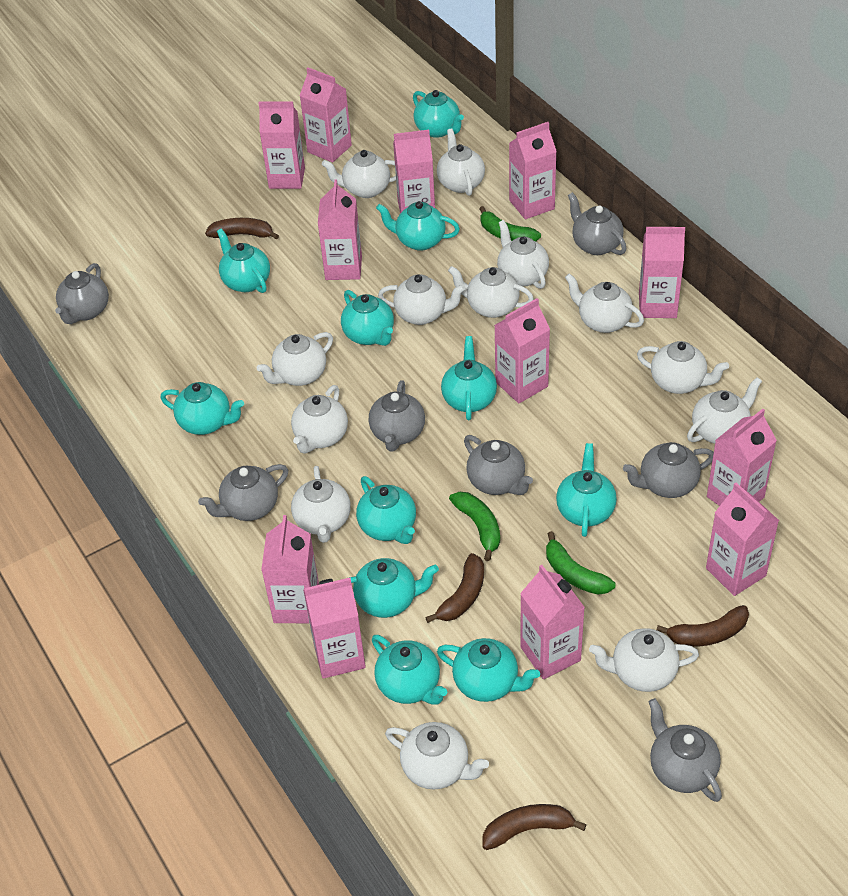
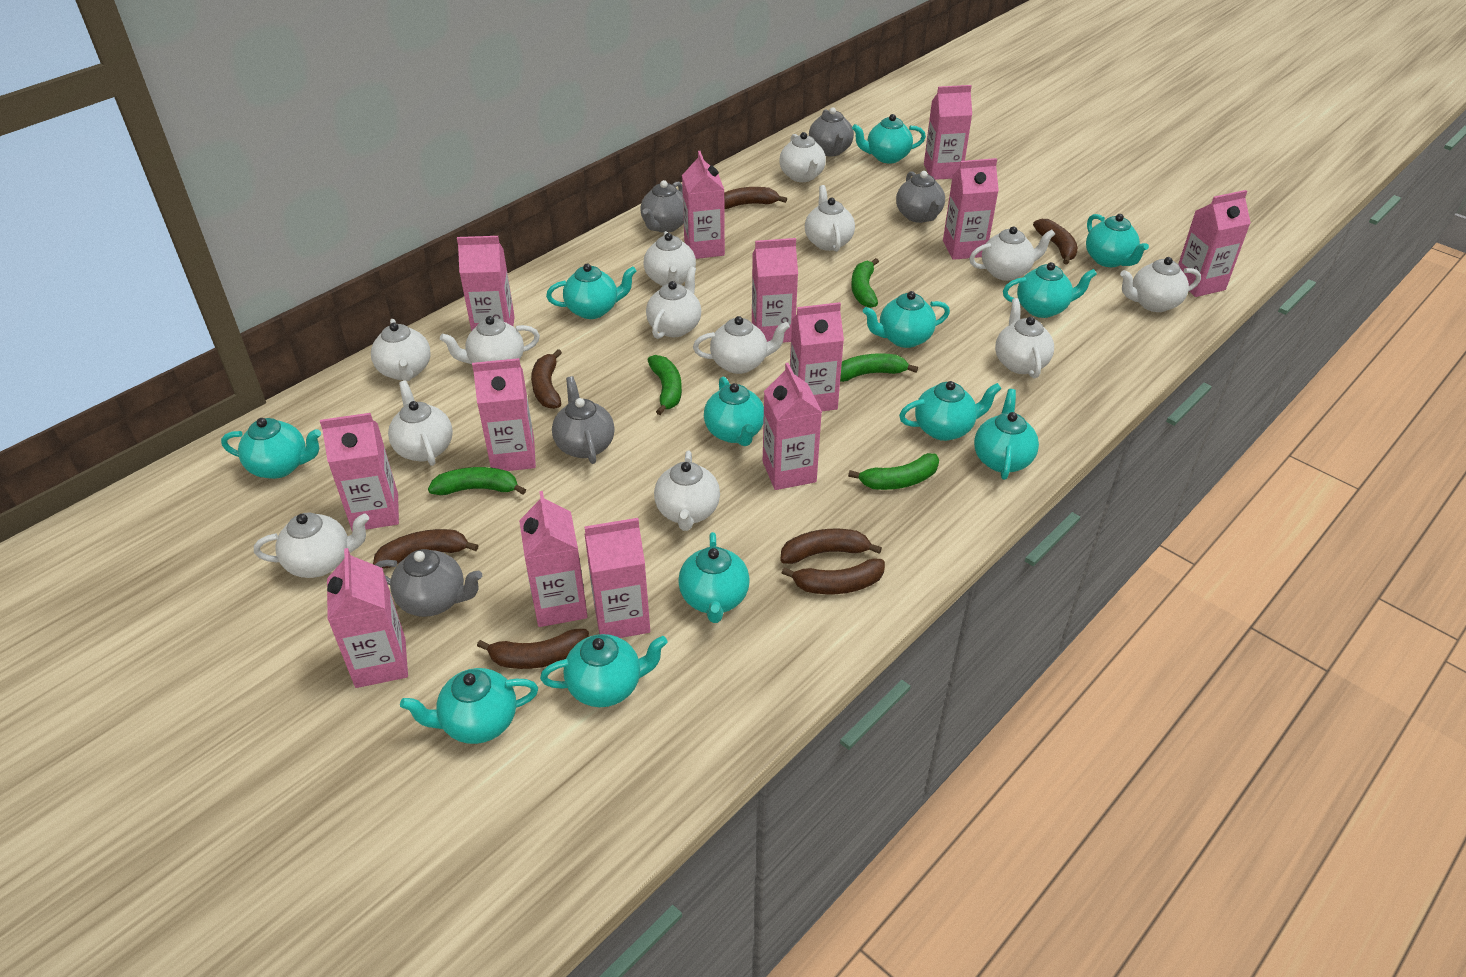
brown banana: [205,218,279,240] [425,553,484,623] [482,804,586,850] [656,605,749,647] = 4 -> [373,529,479,568] [477,629,589,669] [531,349,562,409] [724,187,787,209] [780,529,882,564] [782,558,885,594] [1033,219,1078,265] = 7
green banana: [449,492,500,561] [479,206,541,242] [546,531,615,595] = 3 -> [428,467,526,495] [648,355,682,415] [840,353,918,382] [848,453,939,490] [851,258,879,308] = 5
grey teapot: [55,263,109,324] [198,464,288,521] [369,380,425,451] [464,435,533,495] [568,192,626,255] [623,442,714,498] [648,698,722,802] = 7 -> [375,549,482,617] [552,376,615,464] [640,180,684,233] [809,107,854,156] [896,171,945,223] = 5
pink carton: [259,101,305,189] [261,515,319,623] [300,67,352,162] [303,578,366,679] [318,179,362,280] [393,130,435,213] [494,298,550,403] [509,122,557,219] [520,565,585,679] [639,227,685,318] [706,483,779,596] [707,409,777,506] = 12 -> [320,413,399,531] [327,548,408,688] [457,236,515,331] [472,358,536,471] [519,491,588,627] [584,518,650,638] [682,151,725,259] [752,238,798,343] [763,363,822,490] [790,302,844,411] [924,85,972,180] [943,158,999,260] [1178,190,1251,297] = 13
turquoise teapot: [161,382,244,435] [217,228,270,293] [341,290,394,346] [349,558,439,618] [356,476,416,544] [372,635,447,705] [376,201,460,251] [413,90,464,138] [437,638,540,702] [441,336,497,420] [556,443,617,537] = 11 -> [221,418,321,479] [400,668,538,744] [540,634,668,707] [546,264,636,319] [678,532,750,623] [704,376,764,446] [852,114,926,163] [863,291,950,348] [899,381,1001,441] [974,389,1039,480] [1003,262,1097,318] [1086,214,1149,267] = 12

